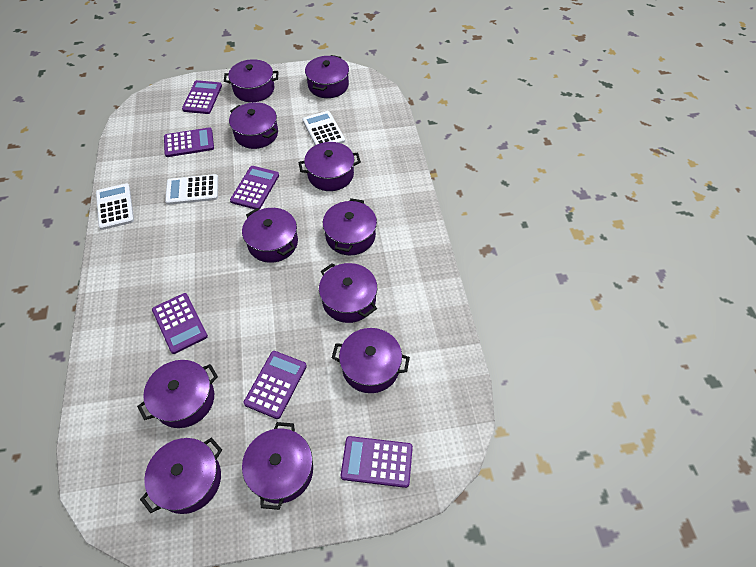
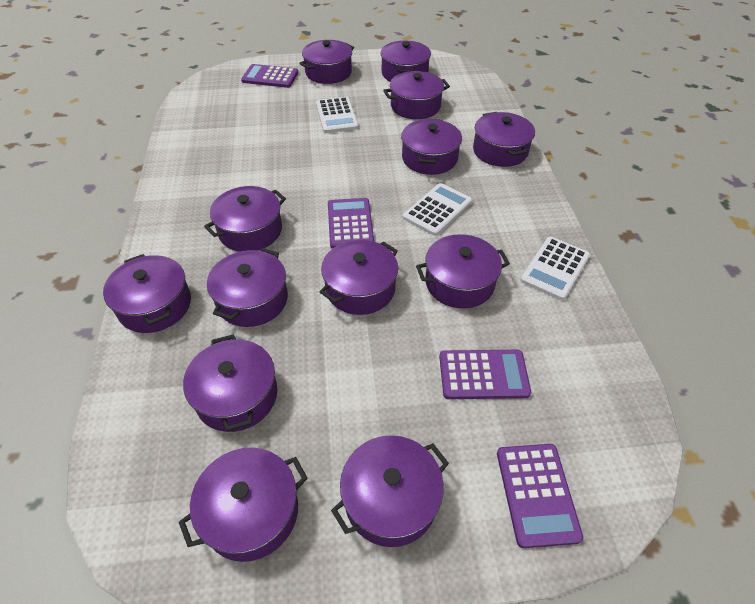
purple calculator: [152,293,208,354] [164,127,214,157] [182,80,222,114] [230,166,279,209] [243,351,307,419] [341,436,413,488] = 6 -> [241,64,298,88] [328,198,374,249] [439,350,531,399] [497,444,583,548] = 4
purple pot: [137,360,218,428] [140,438,222,514] [224,59,278,102] [229,102,278,149] [242,208,298,263] [242,422,313,510] [299,142,361,191] [305,55,349,98] [319,263,377,323] [323,198,377,255] [332,328,410,393] = 11 -> [103,254,191,333] [178,447,308,562] [183,334,277,432] [204,186,286,252] [207,248,288,327] [299,40,354,84] [320,240,398,315] [331,435,449,547] [380,41,431,82] [383,71,450,119] [401,119,462,175] [416,234,510,309] [473,112,535,167] = 13

